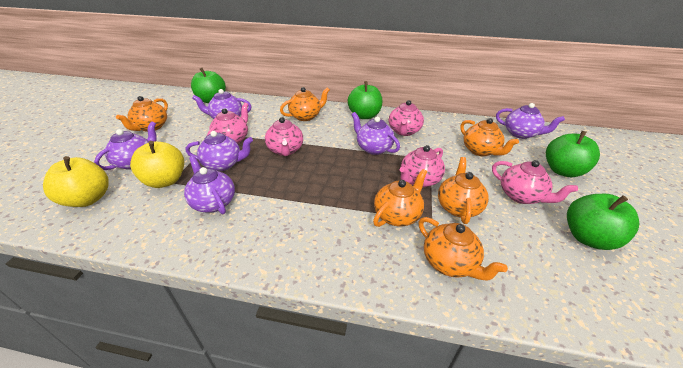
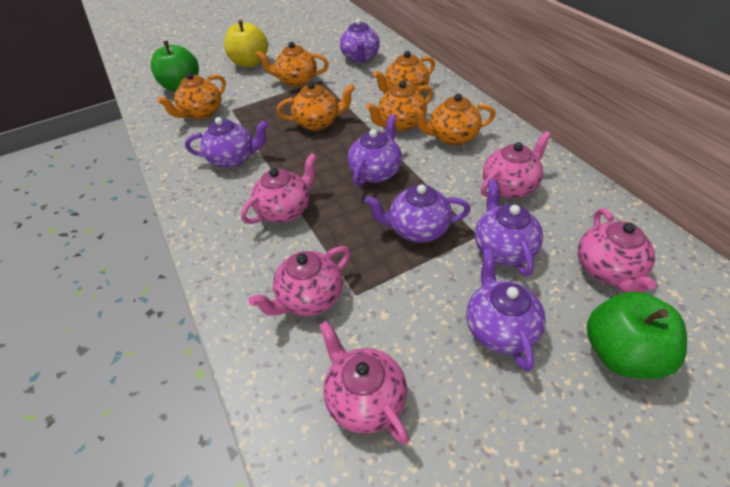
green apple: [191,68,226,103] [348,81,382,119] [546,131,600,177] [567,194,639,250] = 4 -> [151,41,199,92] [587,292,687,379] = 2
yellow apple: [43,156,109,207] [130,141,184,188] = 2 -> [224,20,268,67] = 1

